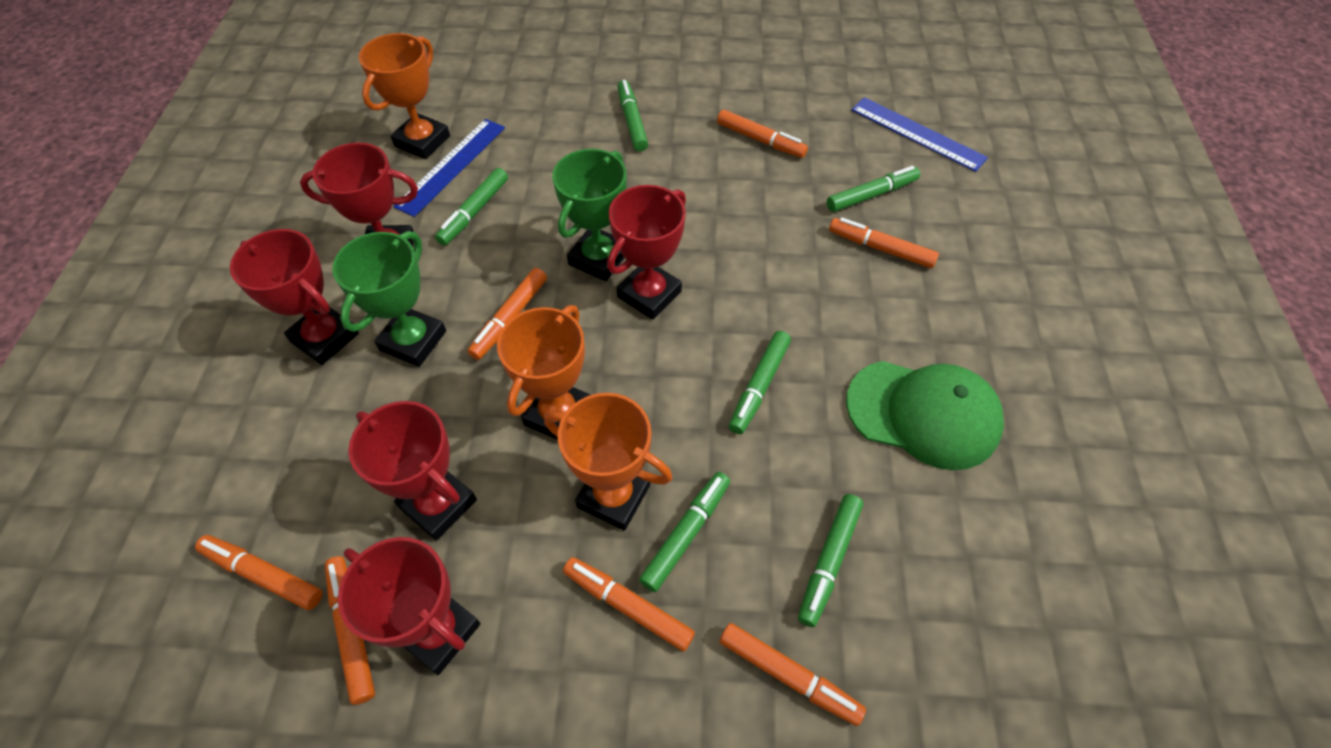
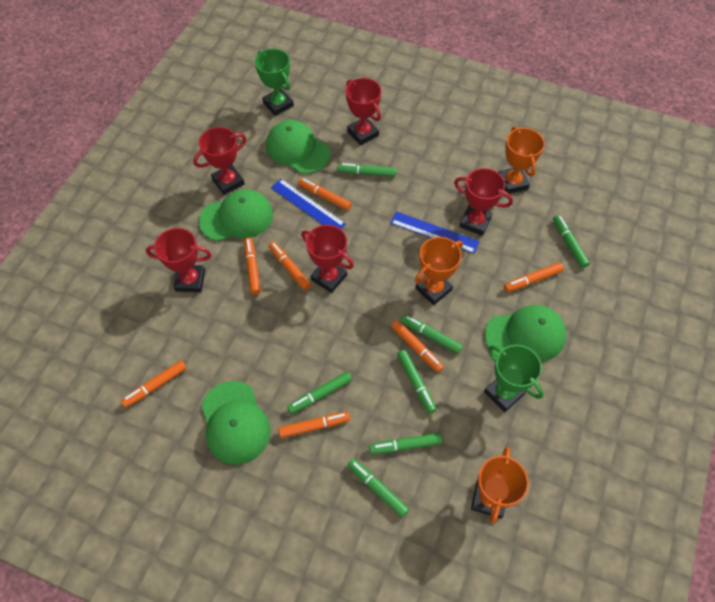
green cap: [846,361,1004,470] = 1 -> [199,189,273,241] [201,381,271,464] [266,120,330,174] [484,305,566,361] = 4
green marker: [435,168,508,246] [618,80,648,151] [639,472,730,592] [729,331,791,434] [798,494,863,627] [827,166,920,212] = 6 -> [287,372,352,414] [338,163,396,177] [348,458,409,517] [369,433,442,454] [397,350,436,414] [401,314,463,354] [553,215,590,268] = 7

